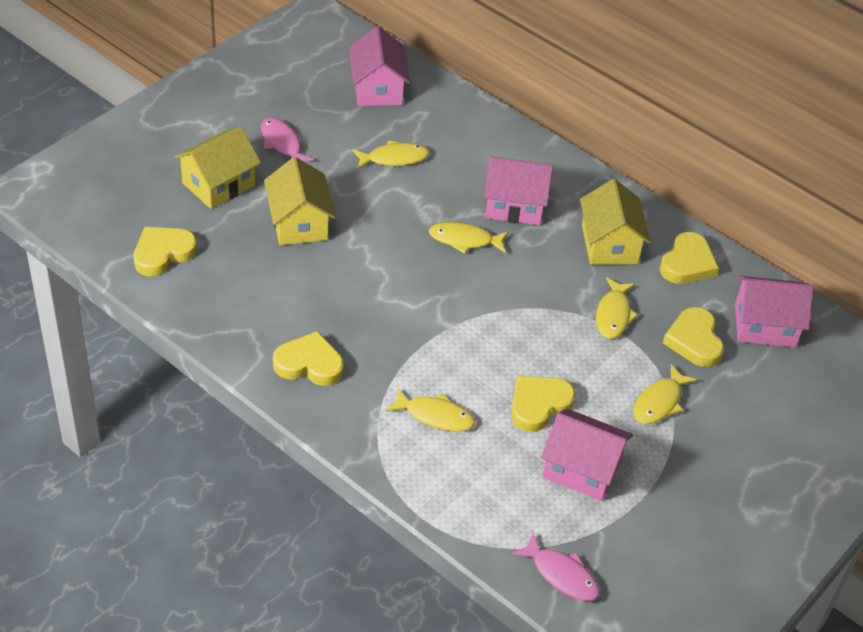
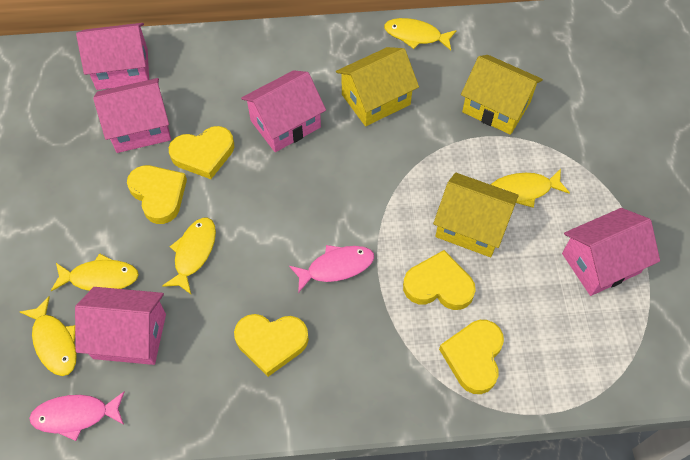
pink house: [349,26,410,106] [484,156,553,225] [541,408,633,501] [735,276,813,348] = 4 -> [75,287,166,365] [76,23,149,90] [93,78,171,153] [241,70,326,152] [562,208,660,296] = 5

